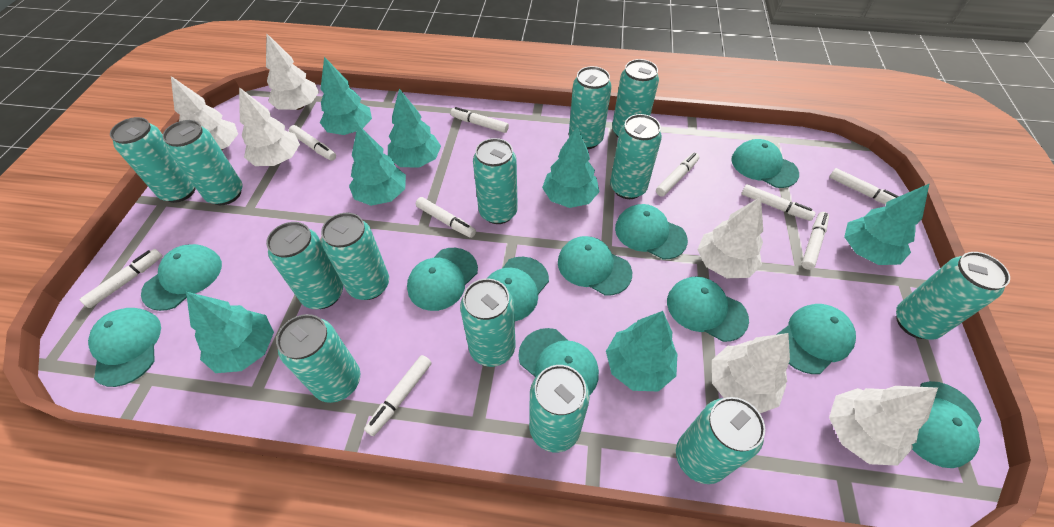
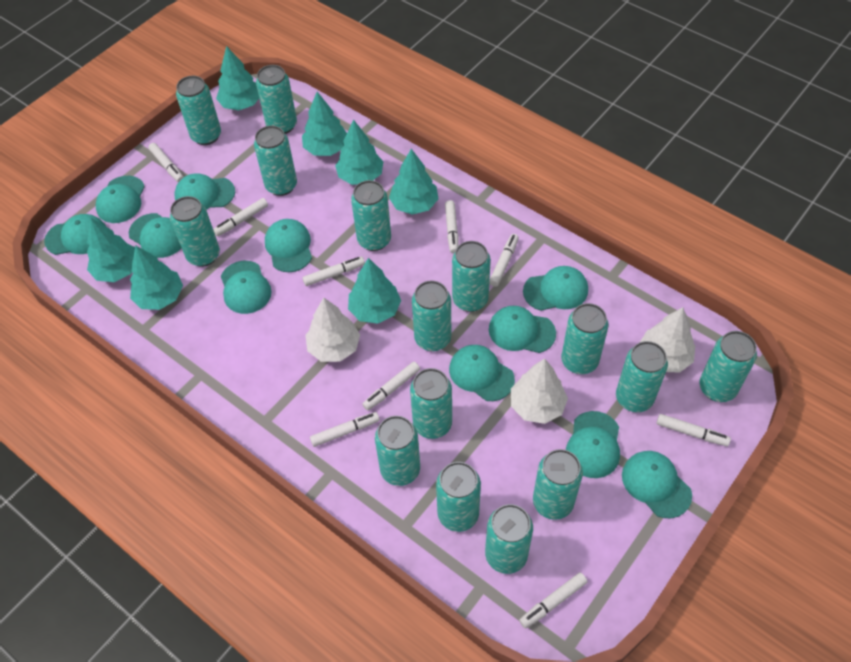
turquoise can: [110,117,196,203] [162,120,242,205] [266,222,343,309] [276,314,360,403] [321,213,389,300] [460,278,516,367] [473,138,518,224] [529,365,590,452] [569,66,612,149] [610,114,662,199] [612,59,659,137] [676,397,765,484] [896,252,1010,340] = 13 -> [170,196,220,267] [176,76,221,145] [254,126,297,196] [256,65,297,134] [351,180,391,251] [375,416,420,486] [410,368,452,439] [412,281,451,351] [436,462,481,532] [452,241,491,312] [485,504,533,574] [533,449,583,520] [561,303,609,374] [616,341,668,412] [699,331,757,402] = 15
white tree: [171,76,238,150] [239,87,300,166] [266,34,319,110] [697,197,763,278] [712,333,790,413] [829,386,938,466] = 6 -> [305,298,360,362] [511,359,568,424] [640,307,695,373] = 3

